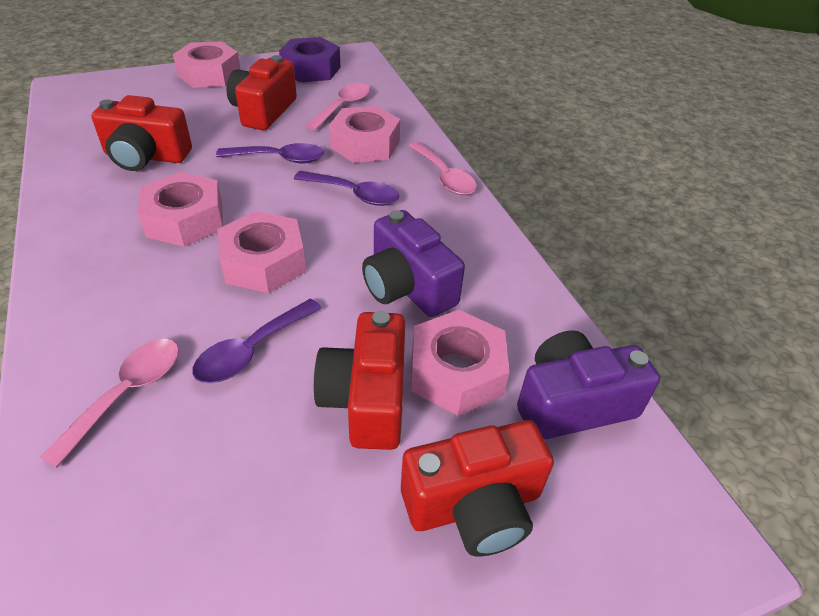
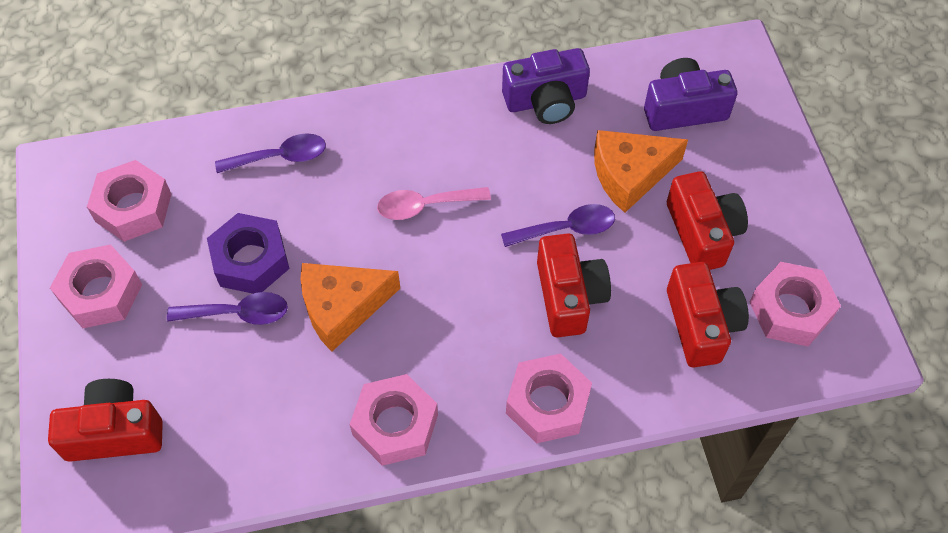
orange cheese: none = 0 -> [300,263,400,352] [594,130,688,213] = 2
pink spoon: [40,339,179,468] [305,83,370,130] [409,142,477,195] = 3 -> [377,187,491,220] = 1

